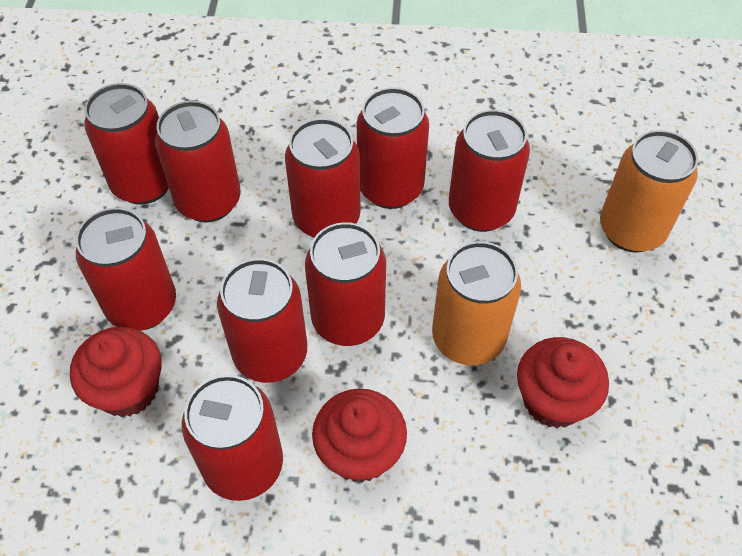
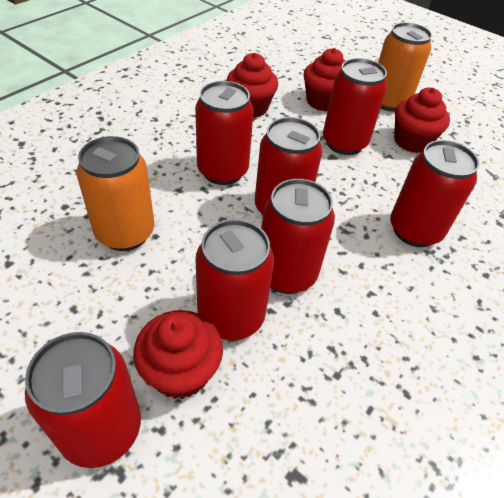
red can: [76,208,176,331] [84,83,169,205] [155,101,241,222] [182,375,283,501] [217,258,307,383] [285,118,361,238] [305,222,386,346] [357,87,429,209] [449,110,530,232] = 9 -> [25,332,141,468] [195,81,254,185] [195,219,274,340] [255,117,322,216] [261,179,335,294] [323,58,387,155] [390,140,480,247] = 7
red cupcake: [70,326,162,417] [312,388,407,483] [517,337,609,428] = 3 -> [133,310,223,399] [227,53,278,118] [304,48,345,112] [394,87,450,153] = 4

